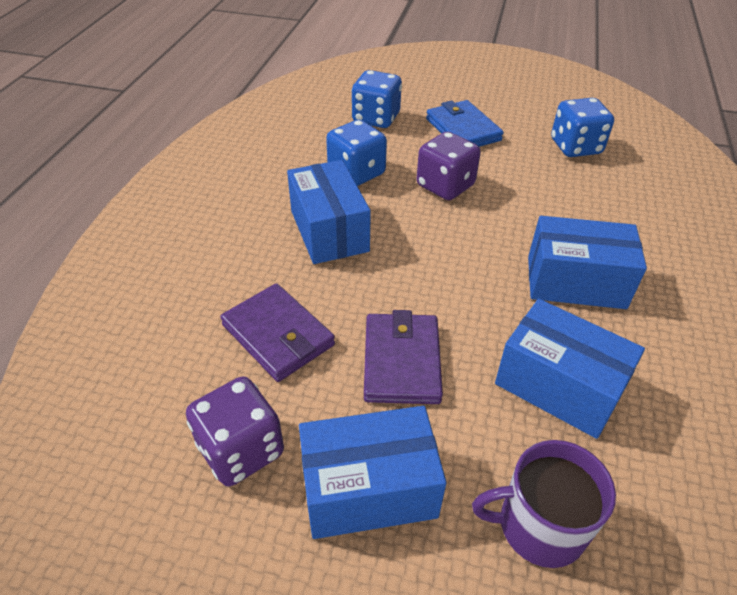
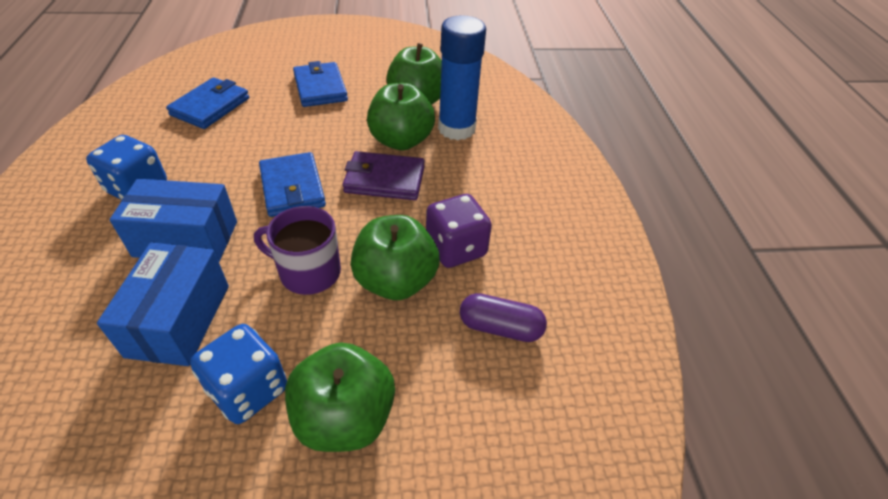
blue box: [287,160,371,264] [299,406,446,539] [495,299,645,439] [528,216,647,309] = 4 -> [97,242,229,366] [110,179,237,262] = 2
blue dice: [326,120,387,186] [352,70,402,128] [551,98,614,157] = 3 -> [86,135,167,200] [190,324,287,424] = 2
blue glue stick: none = 0 -> [438,15,486,140] = 1
blue wallet: [426,100,504,147] = 1 -> [166,77,249,129] [259,152,326,217] [293,61,348,107] = 3
green apple: none = 0 -> [285,342,395,452] [351,215,440,300] [367,83,435,150] [386,43,442,105] = 4
purple capsule: none = 0 -> [460,293,547,342] = 1
purple dice: [186,376,284,486] [417,131,481,200] = 2 -> [426,194,492,268] = 1
purple wallet: [220,283,335,382] [364,310,443,404] = 2 -> [343,151,425,200] = 1

